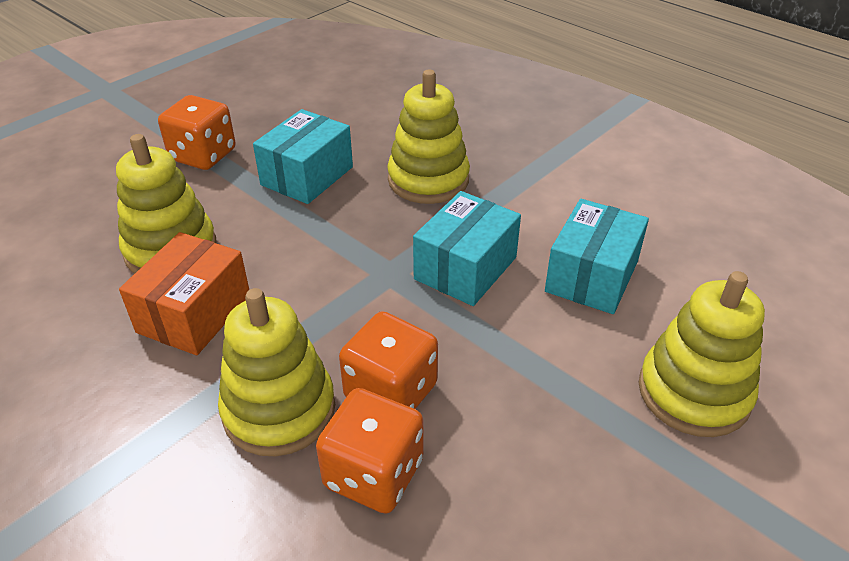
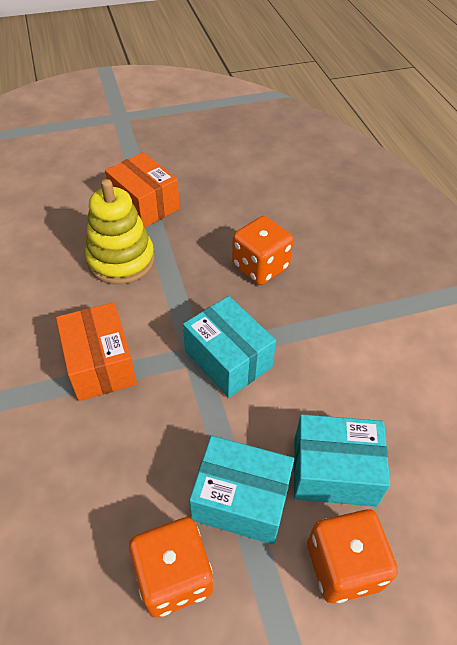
orange box: [119,232,249,355] = 1 -> [56,302,137,401] [105,152,180,227] = 2
yellow stacking toy: [116,134,217,273] [218,288,335,456] [387,70,470,204] [639,271,765,437] = 4 -> [85,179,155,284] = 1

